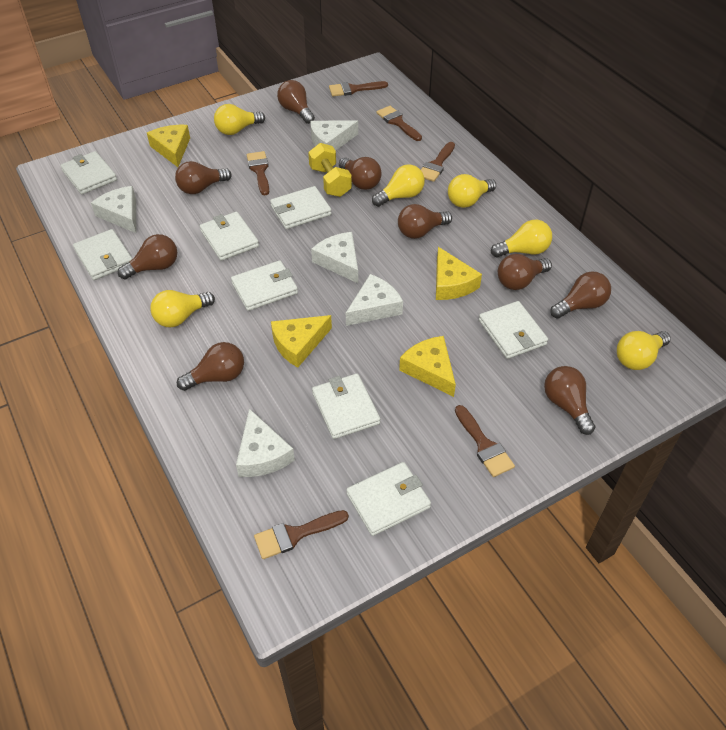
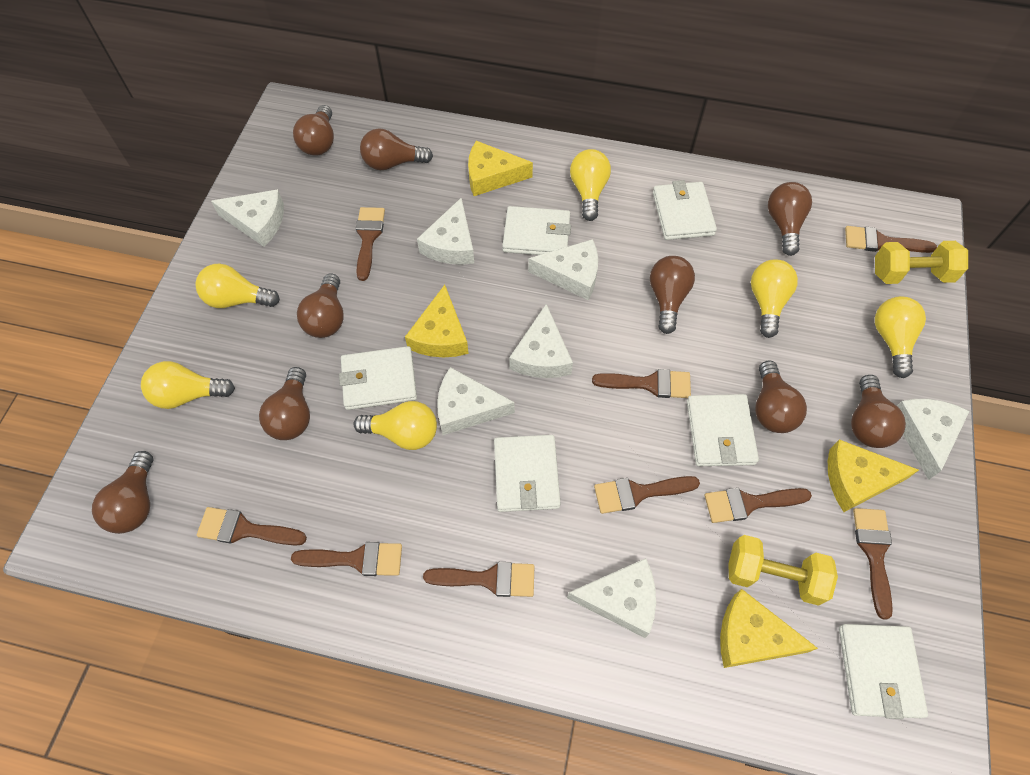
brown brush: [247,151,269,196] [254,510,349,559] [329,81,388,96] [376,106,422,141] [421,142,455,182] [455,405,515,477] = 6 -> [197,507,307,546] [291,542,402,576] [356,207,385,281] [423,562,534,597] [592,369,691,398] [594,476,700,514] [705,488,812,523] [845,226,937,253] [853,508,893,620] = 9
white cheese: [91,186,136,233] [236,409,295,477] [310,120,358,150] [311,232,358,283] [346,274,403,326] = 5 -> [211,189,284,247] [417,198,474,265] [437,367,515,435] [509,304,573,378] [528,239,598,300] [567,558,656,638] [897,399,969,480] = 7
white wallet: [60,151,117,195] [73,229,132,280] [200,212,259,261] [231,260,298,311] [270,186,332,229] [312,374,380,439] [346,462,431,536] [479,301,548,359] = 8 -> [339,346,417,410] [494,435,561,512] [502,206,571,255] [653,180,717,240] [687,394,759,466] [839,624,928,719] = 6
yellow dumbbell: [308,143,352,197] = 1 -> [728,535,838,606] [875,241,968,284] = 2

